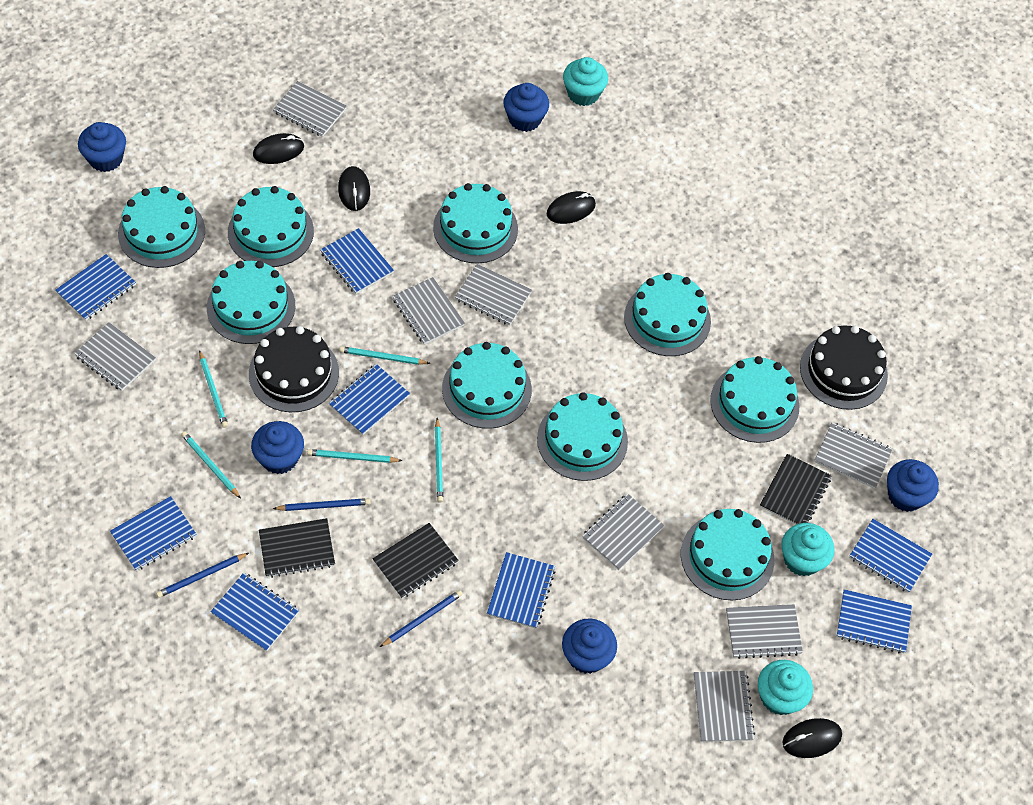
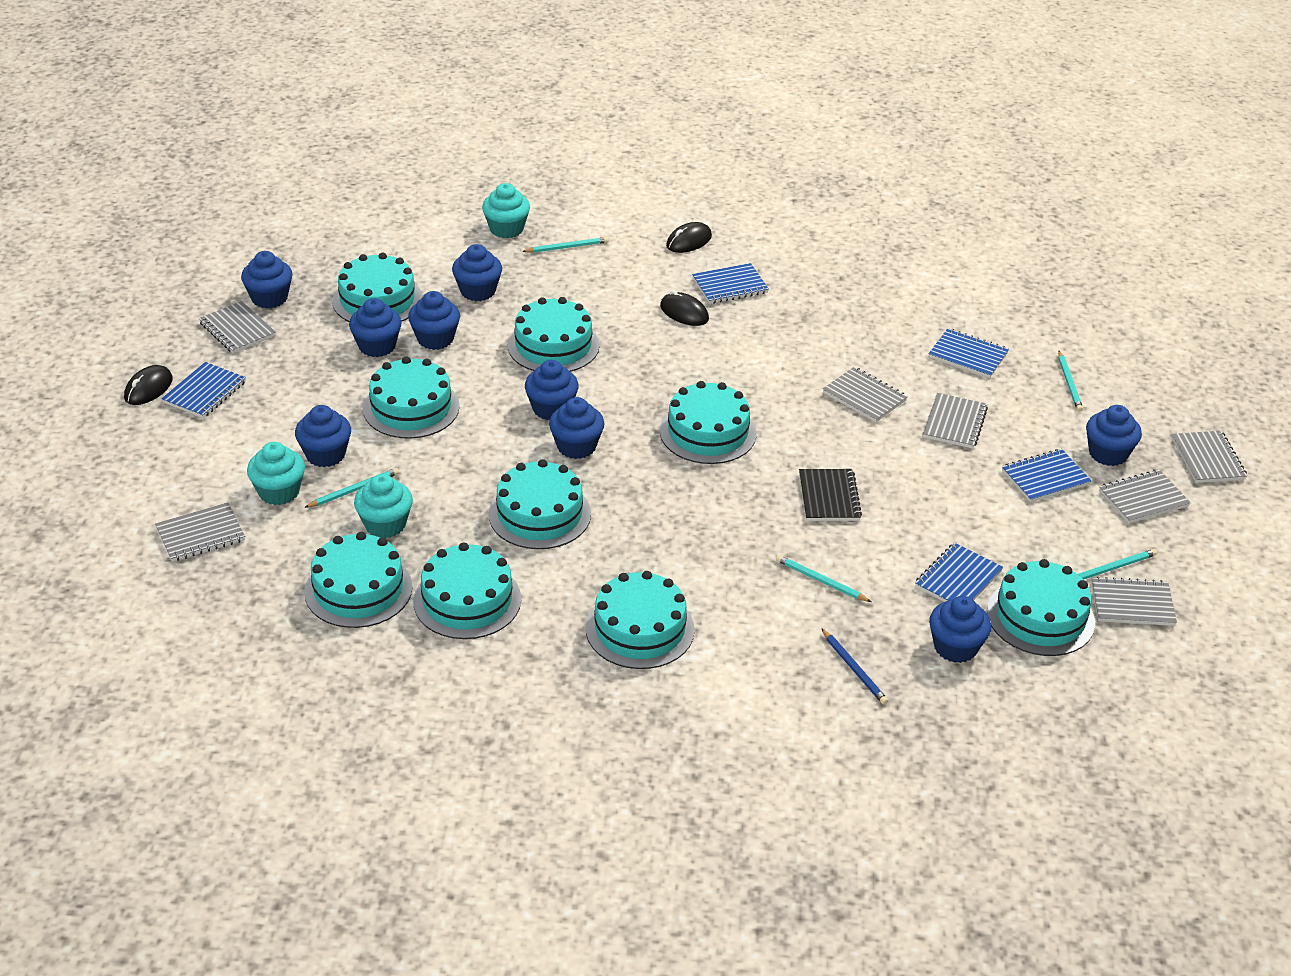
black cake: [249,326,339,412] [800,326,888,410] = 2 -> none = 0
black mouse: [253,133,304,164] [338,166,370,211] [547,191,596,224] [782,718,842,758] = 4 -> [124,365,173,405] [660,290,709,326] [666,222,712,253] = 3
black notebook: [259,518,335,578] [373,523,459,598] [760,454,832,525] = 3 -> [799,469,862,521] = 1
blue cupcake: [78,122,126,172] [251,421,304,474] [503,83,549,132] [562,619,617,674] [887,459,939,512] = 5 -> [241,251,293,309] [295,405,351,467] [349,298,402,357] [408,291,460,350] [452,244,502,301] [525,360,579,420] [549,397,604,459] [929,596,991,663] [1086,405,1142,466] = 9
blue notebook: [56,254,136,321] [110,496,196,571] [210,573,299,651] [320,228,394,294] [329,364,410,435] [487,552,556,629] [836,589,912,653] [849,519,932,593] = 8 -> [161,362,246,418] [692,263,769,304] [915,543,1003,602] [929,328,1009,378] [1002,449,1092,502] = 5
blue pencil: [156,553,249,598] [273,498,371,511] [380,590,463,647] = 3 -> [821,628,888,705] = 1
grey notebook: [74,322,156,391] [273,81,347,137] [392,277,465,345] [455,264,532,326] [582,493,665,570] [694,671,755,742] [726,604,803,659] [814,422,893,489] = 8 -> [155,502,245,562] [199,301,276,353] [823,367,908,422] [923,393,988,449] [1091,576,1177,626] [1099,470,1191,524] [1172,431,1247,483] = 7

